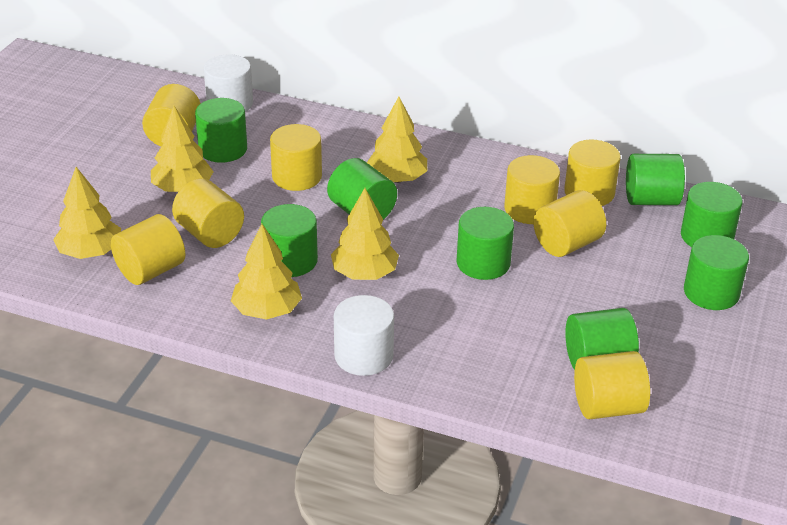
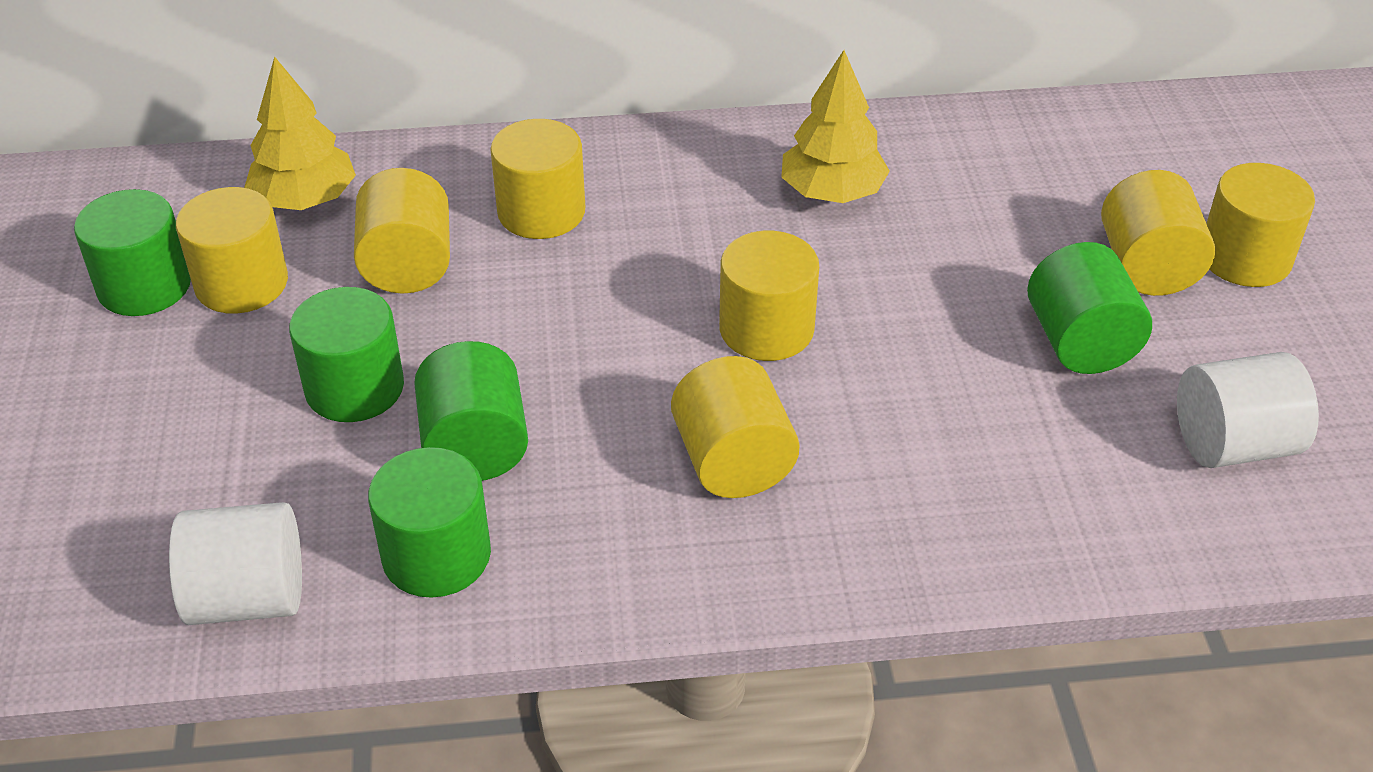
green cylinder: [195,98,247,163] [261,204,318,277] [327,158,397,220] [456,207,514,280] [565,308,639,370] [626,154,685,205] [681,182,743,247] [684,235,749,310] = 8 -> [74,189,191,316] [289,287,404,422] [368,447,491,598] [414,341,528,481] [1027,242,1152,374] = 5
yellow cylinder: [111,214,186,285] [142,84,201,146] [172,179,244,248] [270,124,322,191] [504,155,560,224] [533,190,606,257] [564,140,621,206] [574,351,650,420] = 8 -> [176,187,288,314] [354,168,450,294] [490,119,585,239] [671,356,800,498] [719,231,819,361] [1101,170,1215,296] [1206,163,1315,287] = 7
yellow tree: [53,167,121,259] [151,106,214,192] [231,224,302,320] [331,188,399,280] [367,97,427,183] = 5 -> [244,56,356,210] [781,50,890,203] = 2

